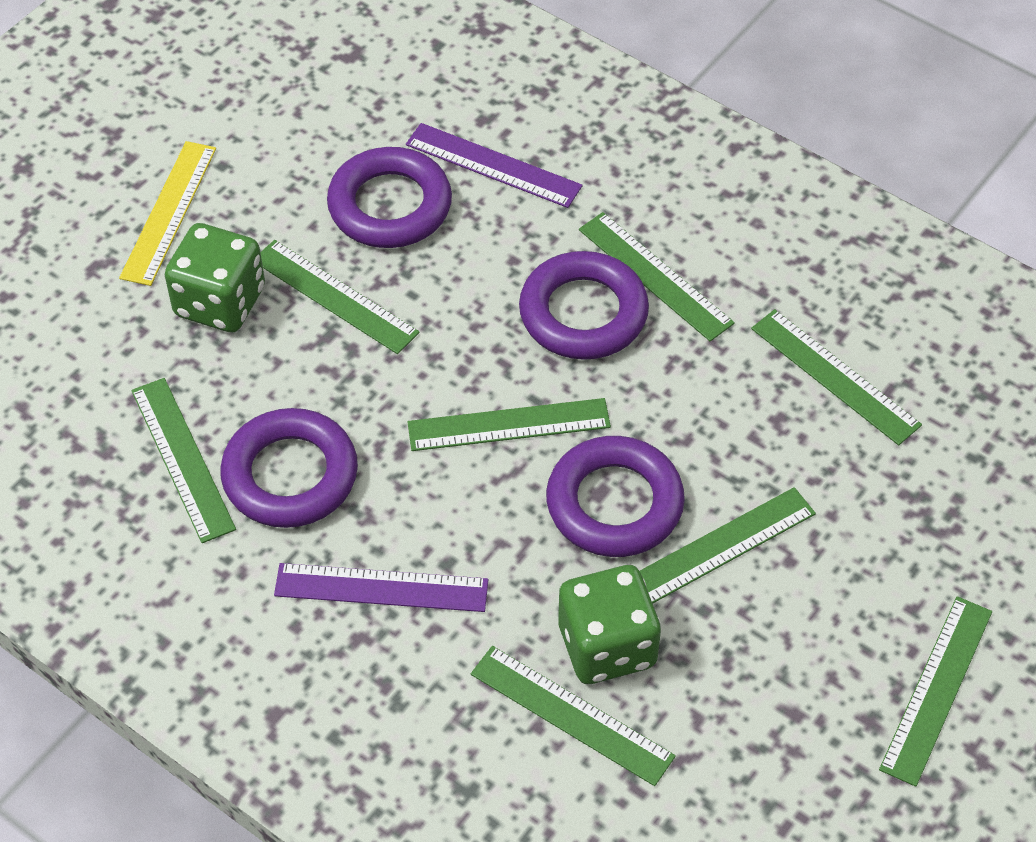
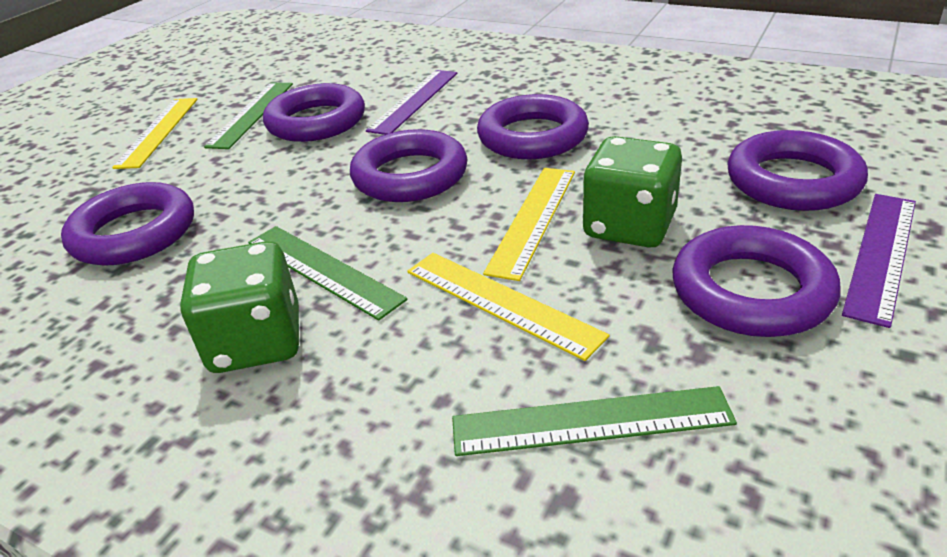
green ruler: [131,378,236,543] [261,240,420,354] [408,398,611,451] [471,646,676,786] [579,212,735,342] [640,487,816,603] [751,309,922,445] [879,596,992,787] = 8 -> [204,83,293,149] [248,226,408,321] [452,386,737,456] = 3
purple ring: [220,408,358,528] [327,147,452,248] [519,251,649,360] [546,436,685,557] = 4 -> [61,182,194,266] [263,83,365,142] [350,129,467,202] [477,94,589,159] [672,225,840,337] [727,130,868,211] = 6
yellow ruler: [119,141,216,286] = 1 -> [112,98,198,169] [407,253,610,361] [483,168,575,281] = 3

